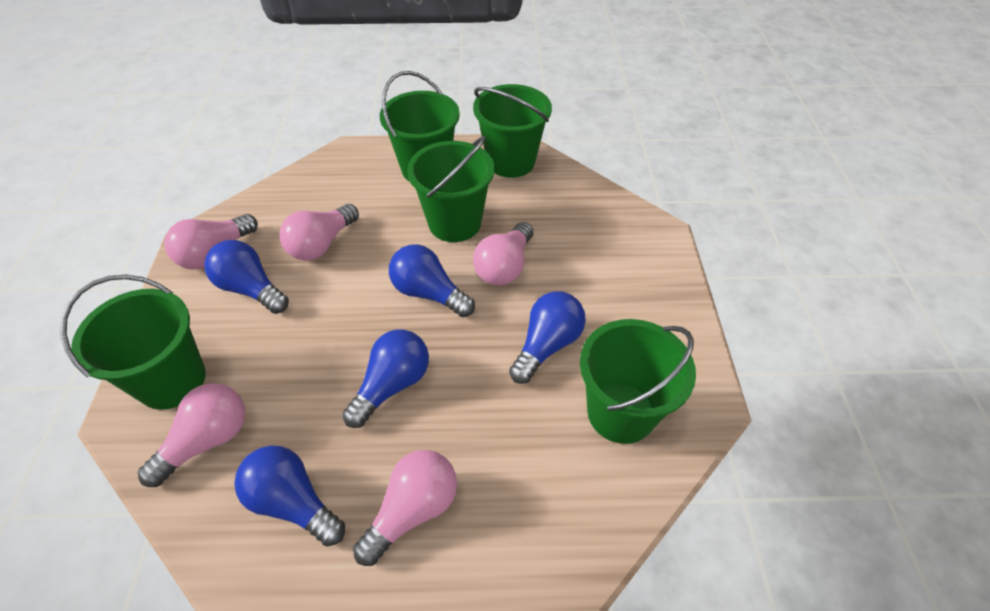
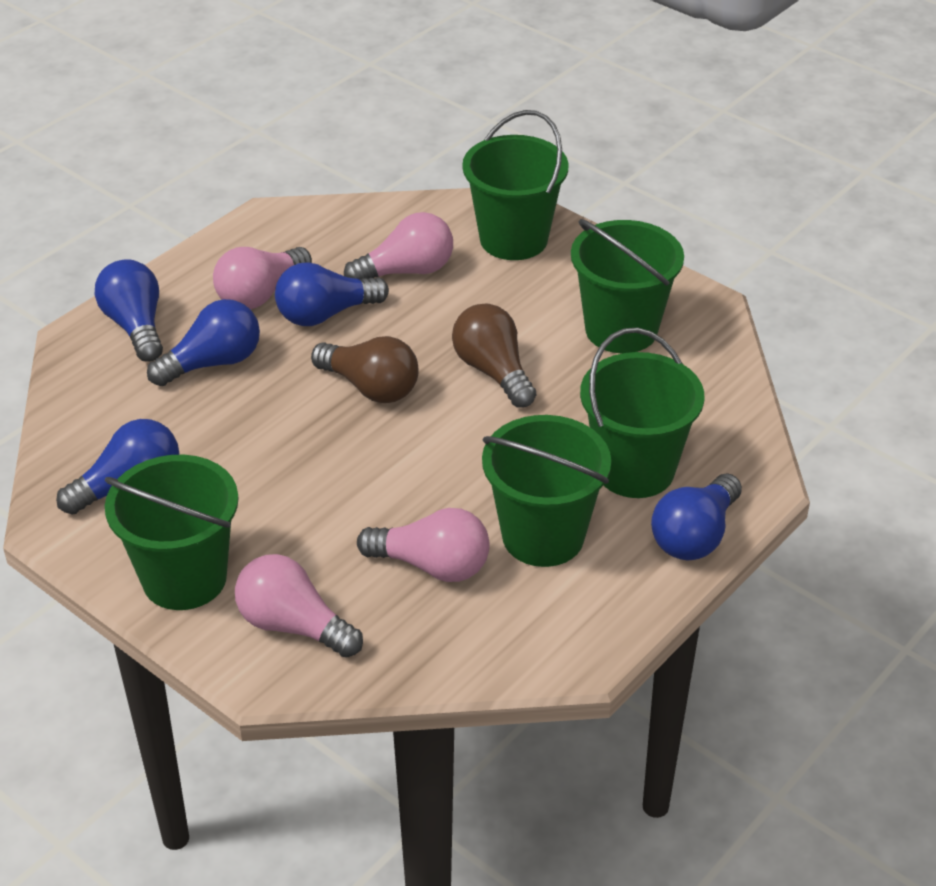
brown light bulb: none = 0 -> [311,336,419,403] [452,303,536,408] = 2
pink light bulb: [138,383,245,487] [164,214,258,269] [280,204,359,261] [353,450,457,566] [473,222,533,286] = 5 -> [213,247,312,309] [235,554,363,658] [344,212,453,279] [357,508,490,582] = 4

